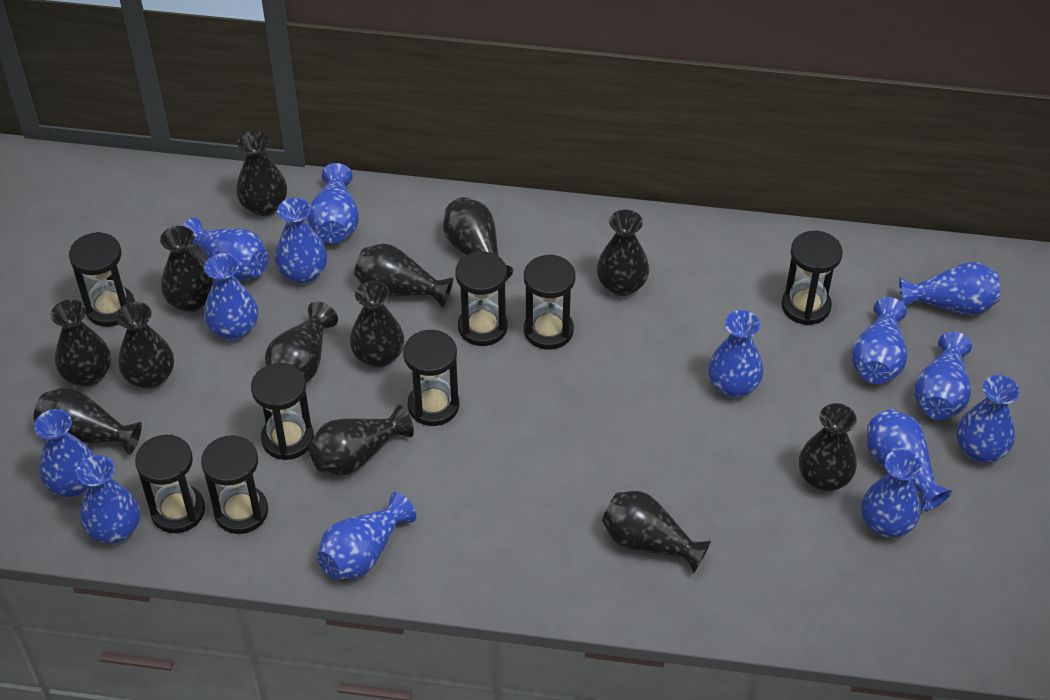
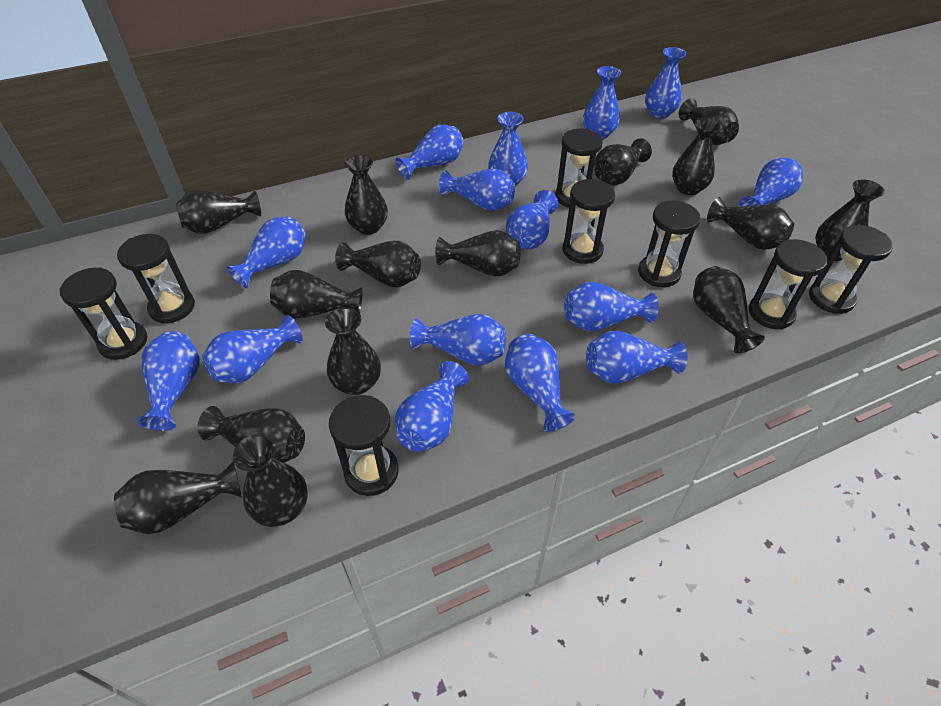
black vase: [33,387,142,455] [51,300,111,387] [116,302,174,389] [160,226,214,312] [236,130,287,216] [265,302,338,383] [309,405,414,476] [350,281,404,368] [354,243,453,308] [443,197,513,280] [597,210,649,296] [602,491,711,573] [799,403,857,491] = 13 -> [114,462,242,534] [176,190,261,234] [197,406,305,463] [233,434,308,527] [270,270,363,318] [325,307,381,395] [335,241,421,287] [344,155,388,235] [435,230,521,276] [594,138,652,185] [672,118,722,195] [679,98,739,145] [693,266,765,353] [707,197,794,250] [816,179,885,261] = 15
blue vase: [34,409,95,497] [76,455,140,544] [183,218,268,281] [204,253,258,340] [275,198,327,284] [307,163,359,243] [317,492,416,579] [708,310,763,398] [852,297,907,384] [861,449,923,538] [867,409,952,511] [899,262,1000,315] [914,332,972,420] [957,375,1020,463] = 14 -> [138,331,200,431] [202,315,302,383] [226,217,306,288] [395,125,464,180] [395,361,469,452] [410,314,506,365] [439,168,515,211] [488,112,528,187] [505,334,576,432] [506,190,558,249] [564,282,658,331] [583,66,621,139] [586,331,687,383] [645,47,686,119] [739,158,803,207] = 15

